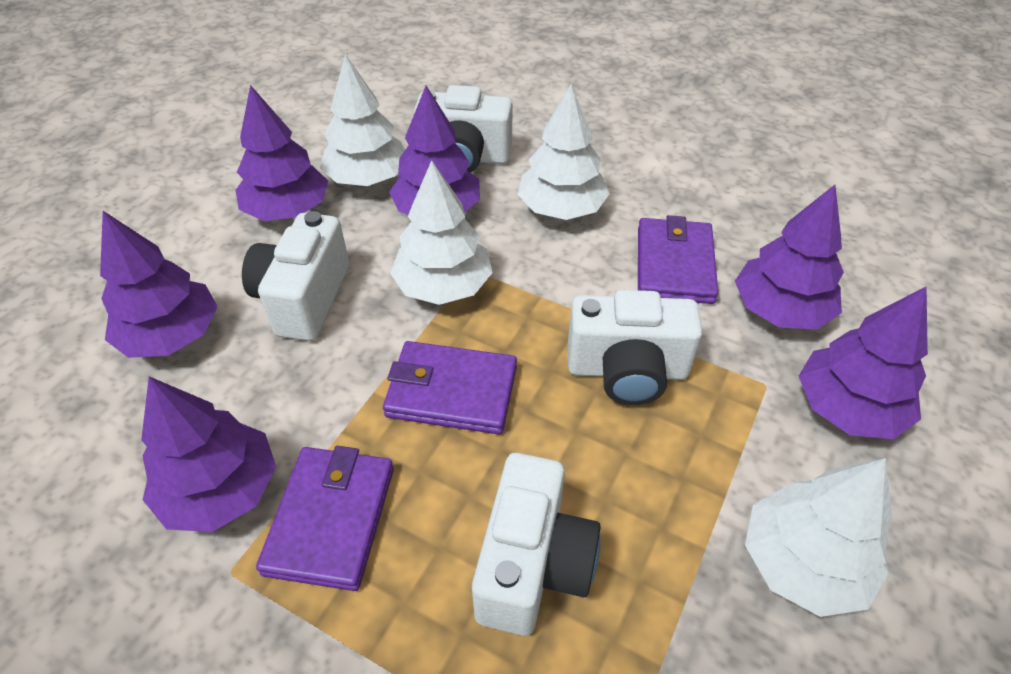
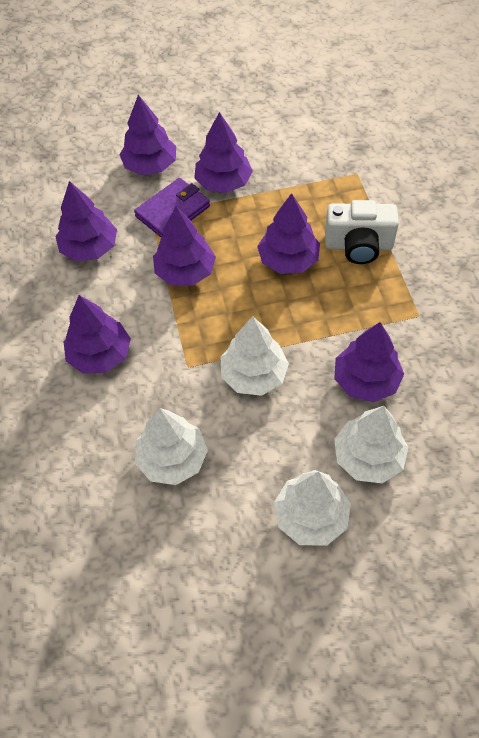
purple tree: [100,211,218,358] [141,377,276,532] [235,85,328,221] [389,86,480,215] [735,185,844,330] [799,287,928,439] = 6 -> [55,181,117,261] [64,295,131,374] [119,95,176,175] [153,206,216,286] [194,112,253,193] [257,193,320,274] [334,322,404,402] = 7
purple wallet: [256,446,394,591] [383,341,517,434] [638,215,718,304] = 3 -> [134,178,210,237] = 1
white camera: [242,211,349,341] [414,85,512,173] [472,453,601,636] [568,290,702,405] = 4 -> [325,200,399,264] = 1

